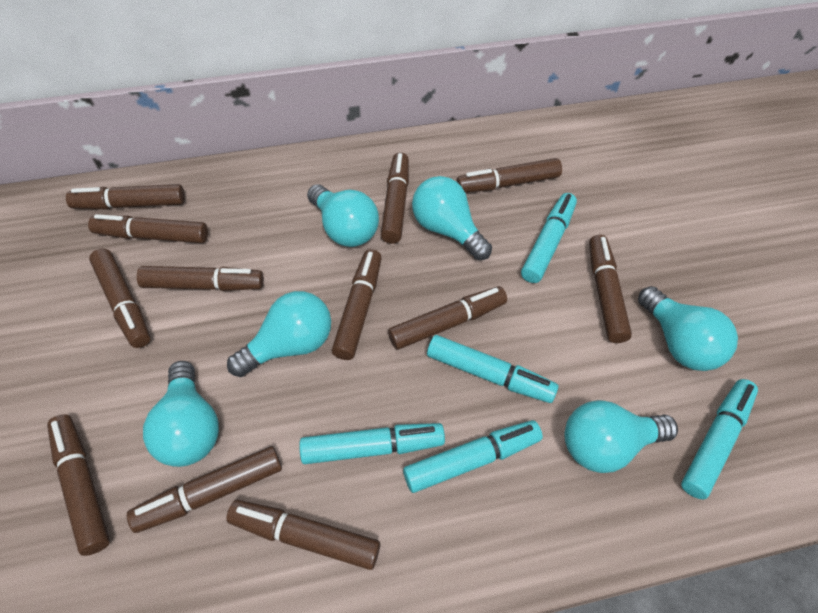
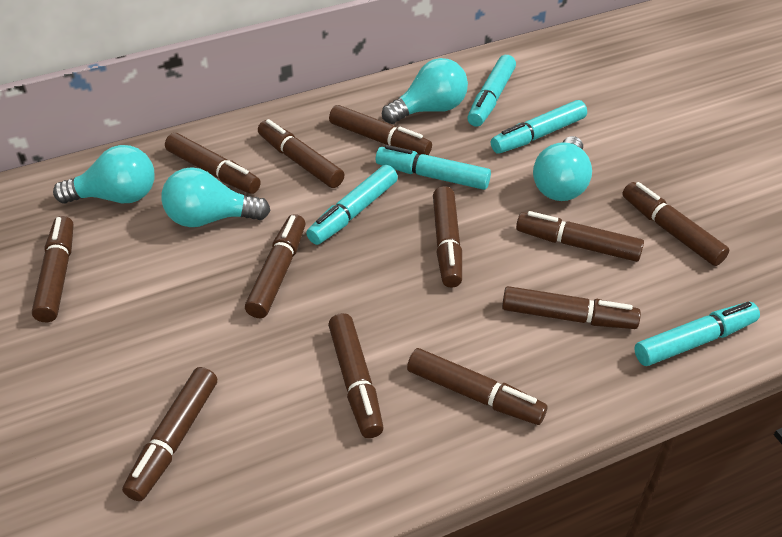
turquoise light bulb: [143,361,219,467] [227,291,331,377] [307,184,379,247] [412,176,492,260] [565,400,678,473] [638,286,738,371] = 6 -> [53,145,155,204] [161,167,271,227] [382,58,468,124] [533,136,592,201] = 4

